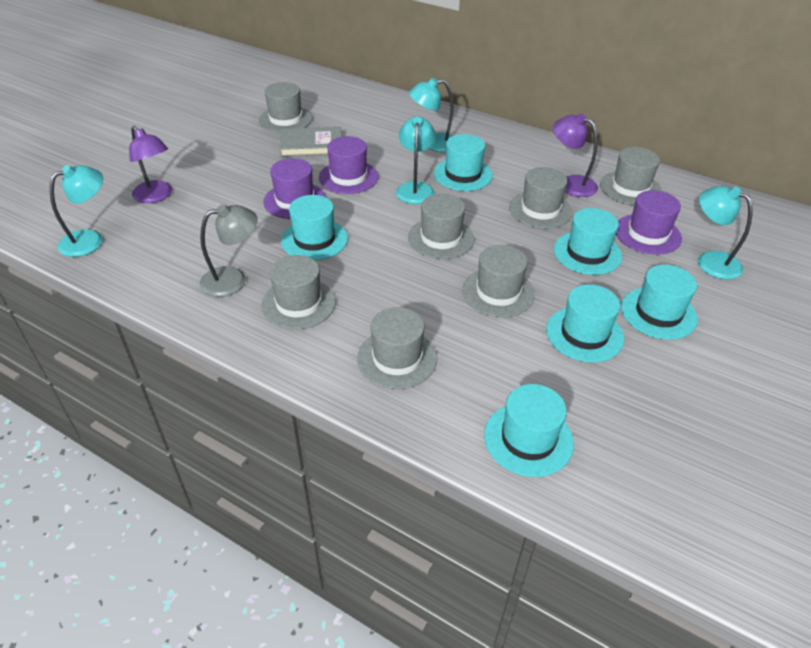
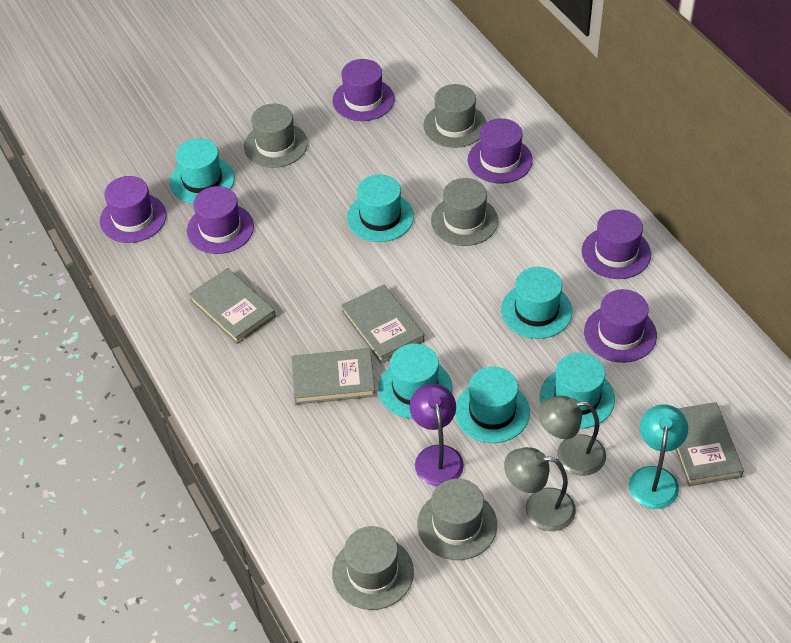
grey book: [279,127,341,157] = 1 -> [188,268,276,344] [291,348,375,404] [341,285,424,363] [675,402,744,486] = 4
grey hat: [259,82,312,133] [261,255,336,330] [357,307,437,389] [408,194,474,259] [462,245,535,317] [509,167,572,229] [600,147,662,205] = 7 -> [244,104,308,168] [332,526,414,610] [417,479,497,560] [423,84,486,148] [431,178,498,246] = 5
grey lamp: [200,204,257,297] = 1 -> [504,447,576,531] [538,396,606,476] = 2
purple hat: [263,158,326,219] [319,136,378,194] [616,190,682,255] = 3 -> [100,176,166,243] [187,186,254,254] [333,59,394,121] [468,118,533,184] [582,209,651,279] [584,289,657,363] = 6
purple lamp: [129,126,172,203] [553,114,598,197] = 2 -> [410,384,464,486] = 1
turquoise lamp: [50,165,103,257] [396,117,436,204] [409,78,454,152] [698,186,753,279] = 4 -> [629,404,688,509] = 1

